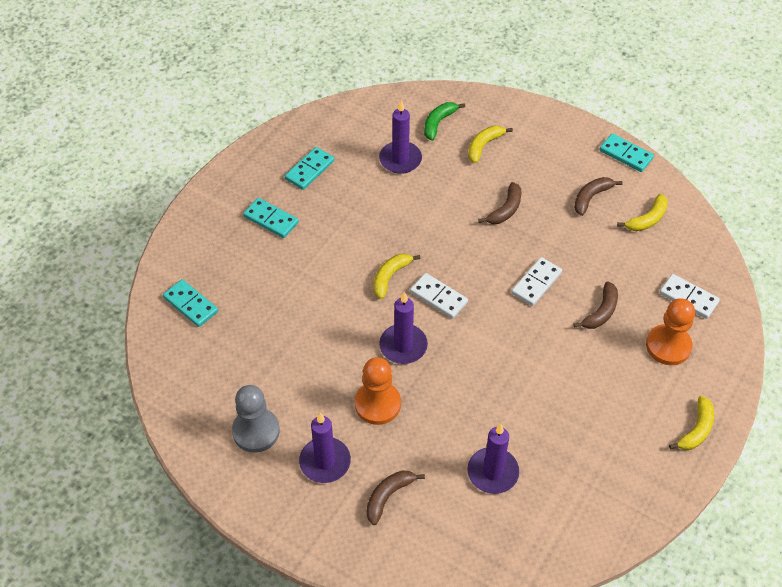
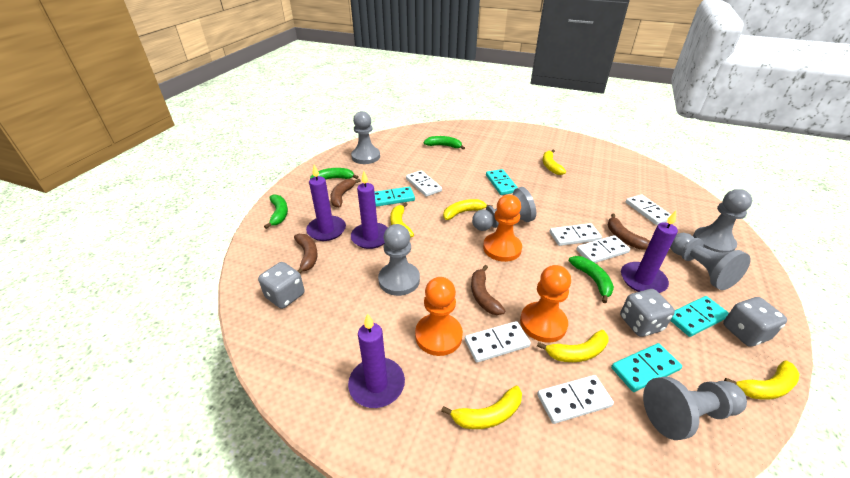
green banana: [424,102,465,141] = 1 -> [264,194,288,229] [310,168,358,180] [424,136,465,150] [569,256,614,303] = 4
grey dice: none = 0 -> [258,262,304,309] [620,289,675,337] [723,297,787,347] = 3
grey pawn: [232,385,280,453] = 1 -> [351,111,380,164] [378,224,420,296] [472,187,536,231] [643,377,747,440] [670,233,751,290] [693,189,752,253] = 6
orange pawn: [355,357,401,425] [646,298,695,365] = 2 -> [415,277,463,356] [483,195,522,262] [520,265,571,342] = 3
white domino: [410,273,468,319] [511,257,562,306] [660,274,720,319] = 3 -> [406,170,442,197] [465,321,531,363] [537,375,614,424] [549,223,602,246] [577,235,630,263] [626,194,671,225] = 6
yellow banana: [373,254,420,299] [468,126,513,163] [617,194,668,231] [669,396,714,450] = 4 -> [390,202,414,238] [441,385,522,429] [443,199,493,220] [537,330,608,362] [543,149,566,175] [724,360,800,399] = 6

